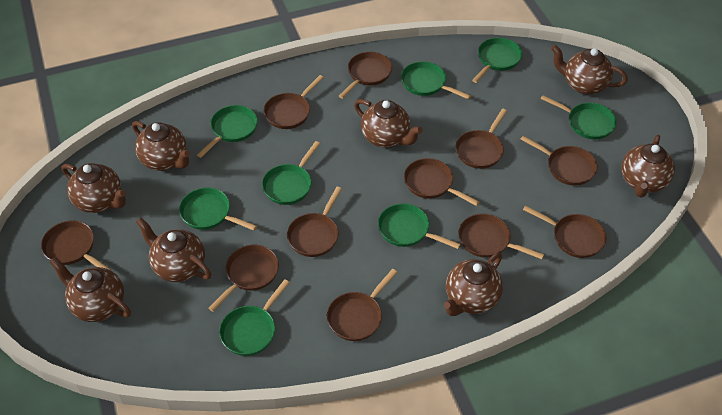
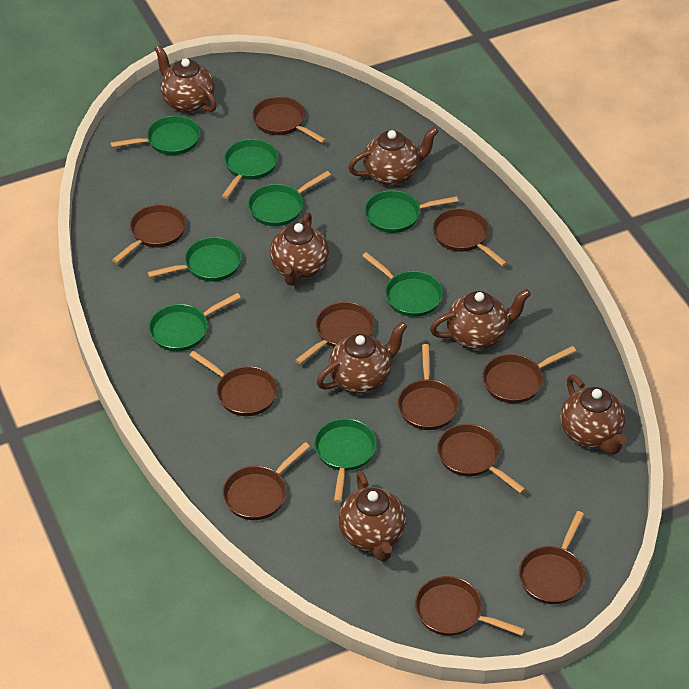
brown teapot: [50,257,131,322] [61,163,126,213] [132,121,190,171] [136,217,211,282] [354,99,422,148] [444,252,503,316] [551,45,628,95] [621,135,675,198] = 8 -> [155,45,217,113] [270,212,329,286] [317,322,407,394] [338,471,406,562] [348,127,439,186] [430,289,531,350] [560,374,627,455] = 7

